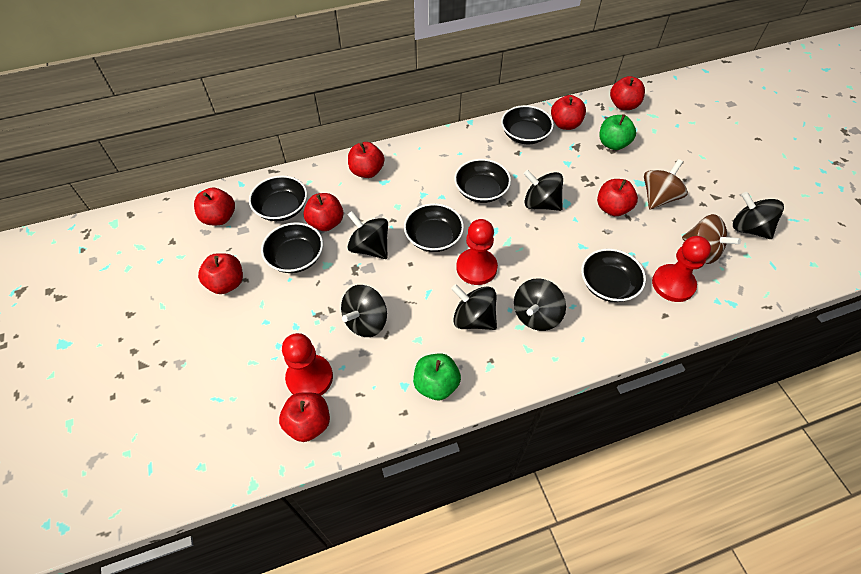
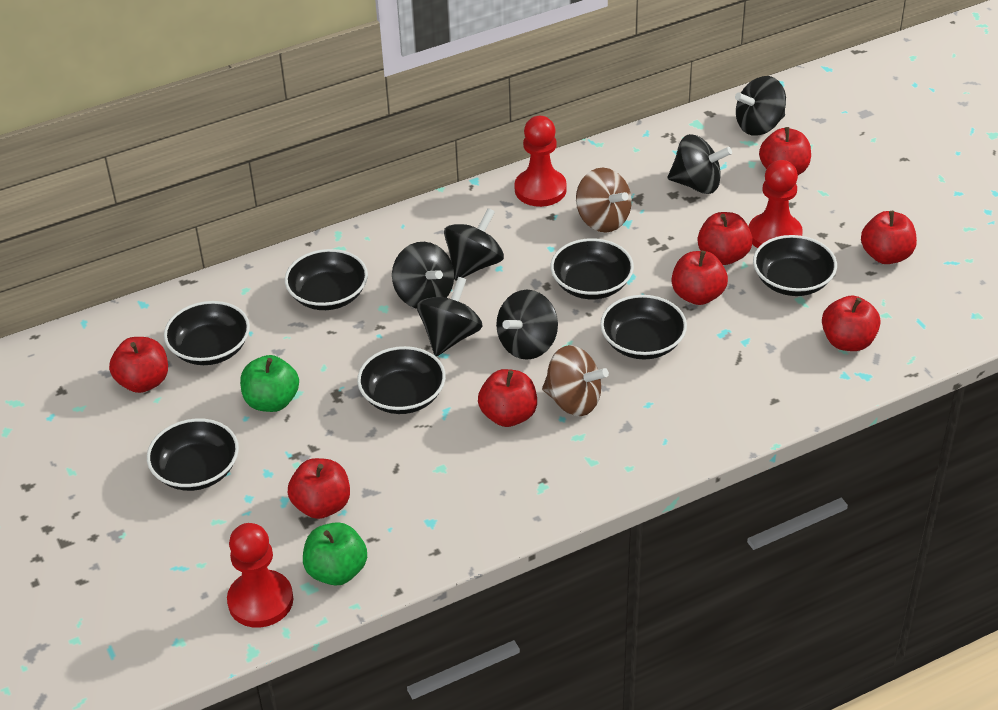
black bowl: [249,175,307,221] [261,222,323,273] [404,203,464,252] [454,159,511,203] [501,105,554,144] [581,248,646,302] = 6 -> [147,418,239,491] [164,301,250,365] [285,249,368,310] [357,346,446,414] [551,238,634,299] [600,295,687,360] [753,235,837,296] = 7

